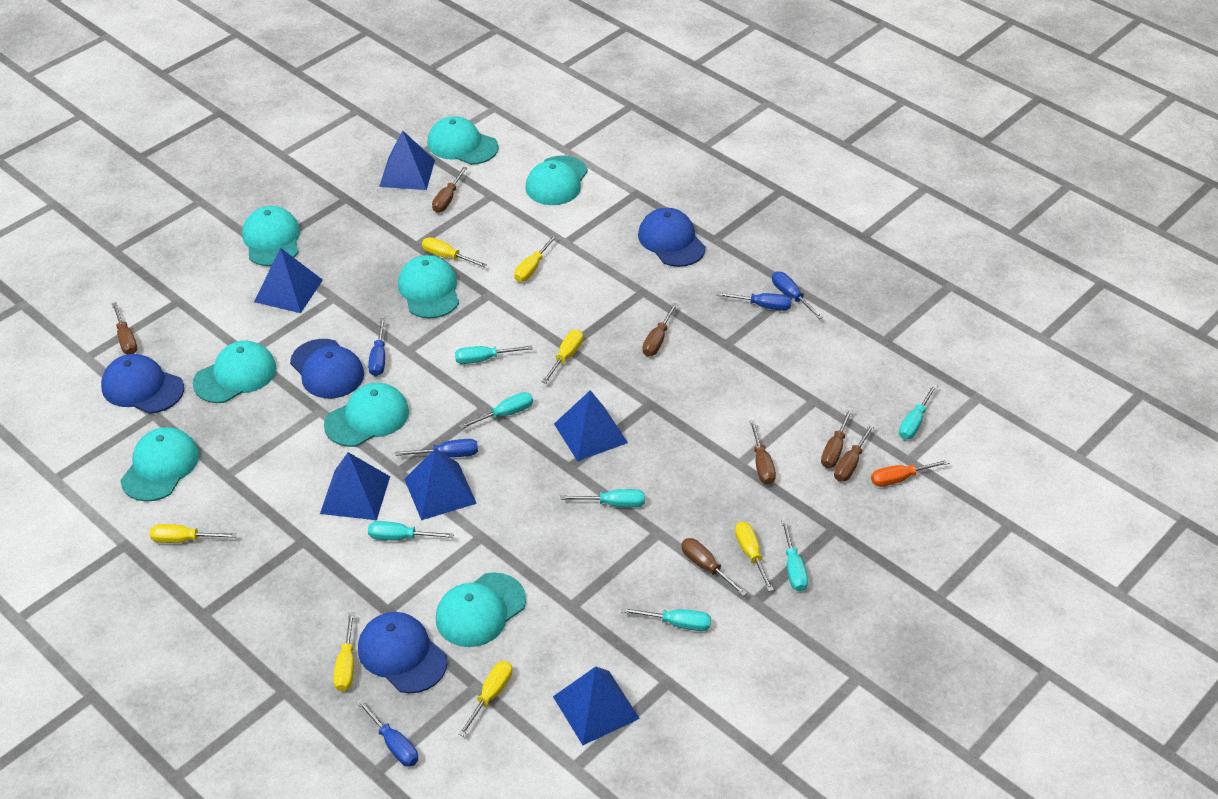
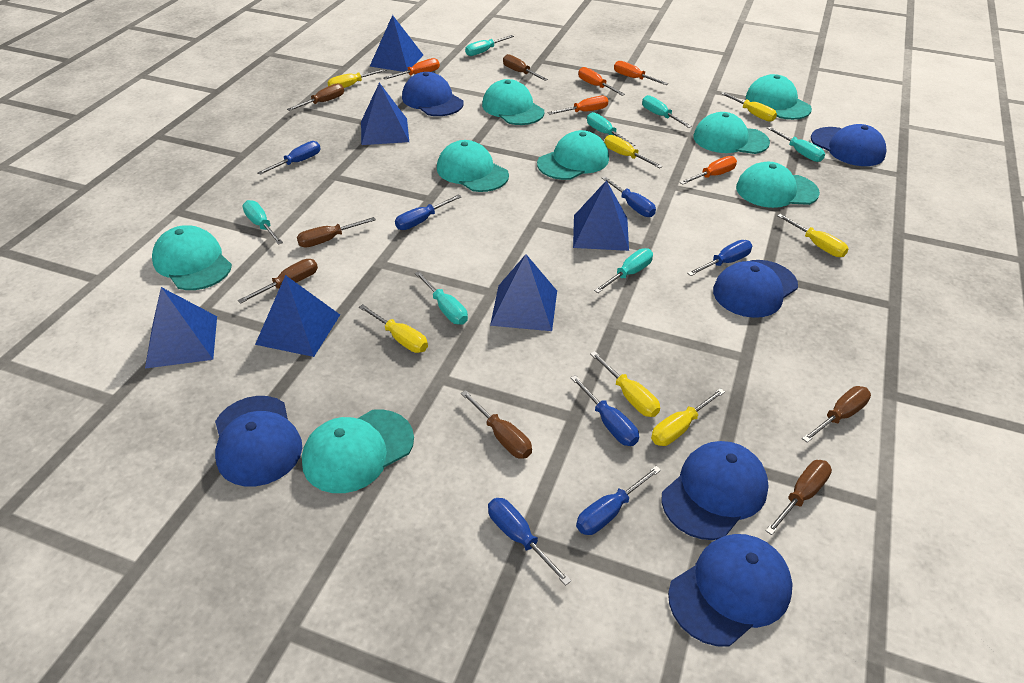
blue cap: [101,354,184,414] [290,339,364,398] [358,612,448,693] [638,208,706,267] = 4 -> [215,396,302,486] [402,72,464,116] [662,441,769,540] [668,534,793,647] [713,260,798,318] [811,124,887,166] = 6
blue screwdriver: [356,698,418,767] [368,318,385,376] [395,439,478,457] [716,292,792,311] [772,272,823,319] = 5 -> [257,141,320,175] [395,194,461,230] [488,498,571,586] [571,375,639,446] [576,466,661,535] [601,176,656,217] [687,240,752,276] = 7
orange screwdriver: [871,459,950,487] = 1 -> [383,58,440,79] [547,96,608,115] [578,67,625,96] [614,61,668,85] [679,156,737,185] = 5

